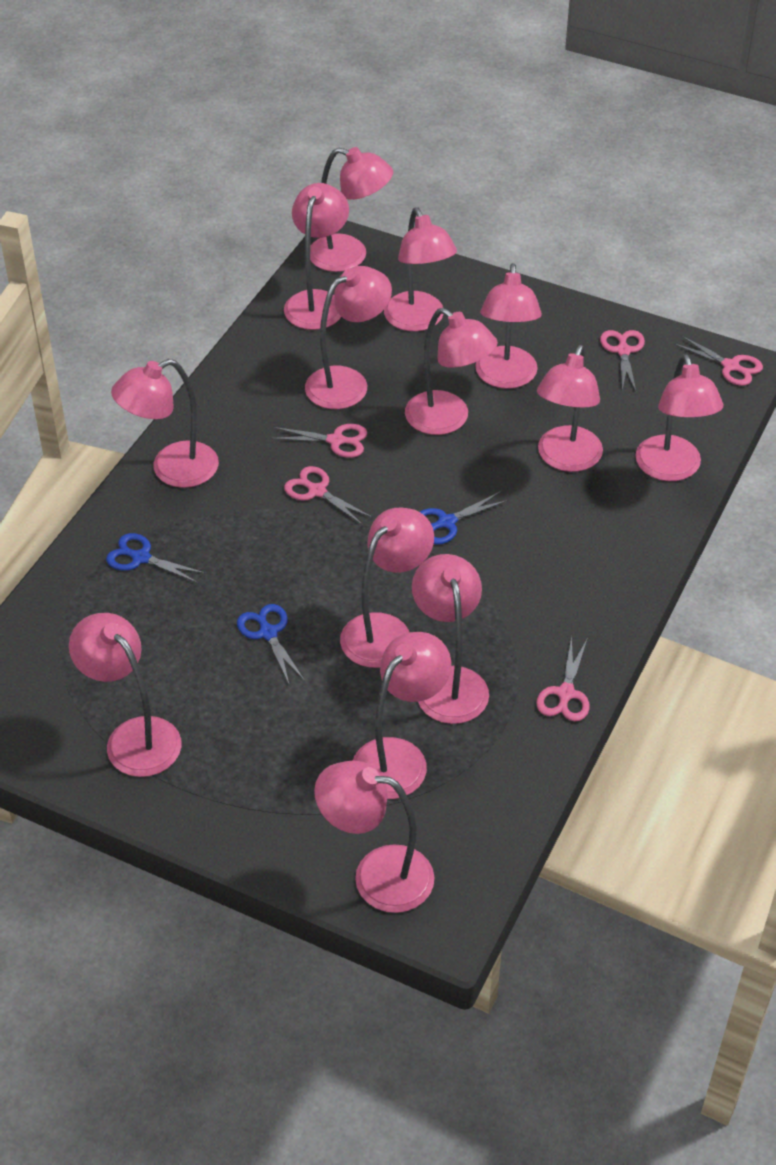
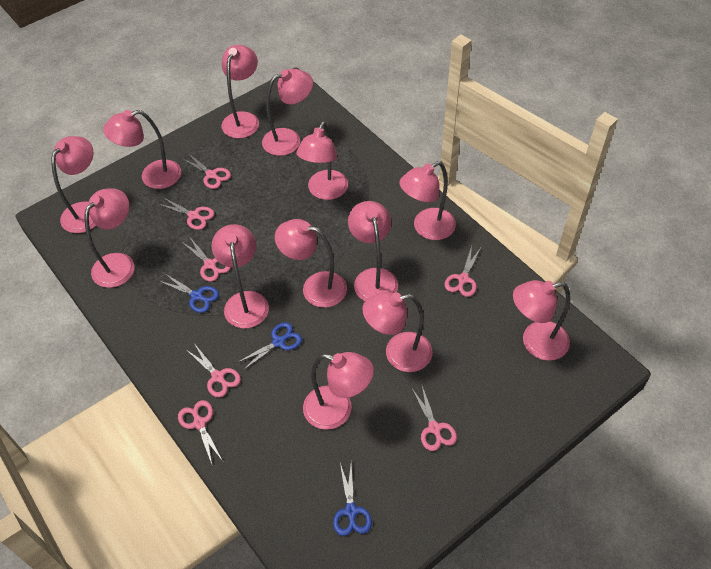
pink lamp: [69,613,182,777] [111,359,219,488] [284,183,349,330] [305,266,392,409] [310,147,393,272] [314,761,434,913] [340,508,434,668] [353,632,451,799] [384,207,457,331] [405,308,498,435] [412,554,489,724] [475,263,542,389] [537,345,603,472] [635,354,723,481] = 14 -> [51,136,96,233] [84,188,135,288] [103,110,181,189] [212,224,269,328] [222,45,259,138] [262,69,313,156] [275,219,347,308] [296,122,348,200] [303,352,374,430] [348,201,398,301] [362,291,433,372] [399,161,456,240] [513,280,570,361] = 13
pink scissors: [271,424,367,458] [284,466,373,525] [536,636,590,721] [600,330,645,392] [674,335,763,386] = 5 -> [158,198,215,230] [178,400,223,464] [181,153,231,189] [182,238,231,282] [188,343,241,397] [411,386,457,451] [445,246,481,297] = 7

